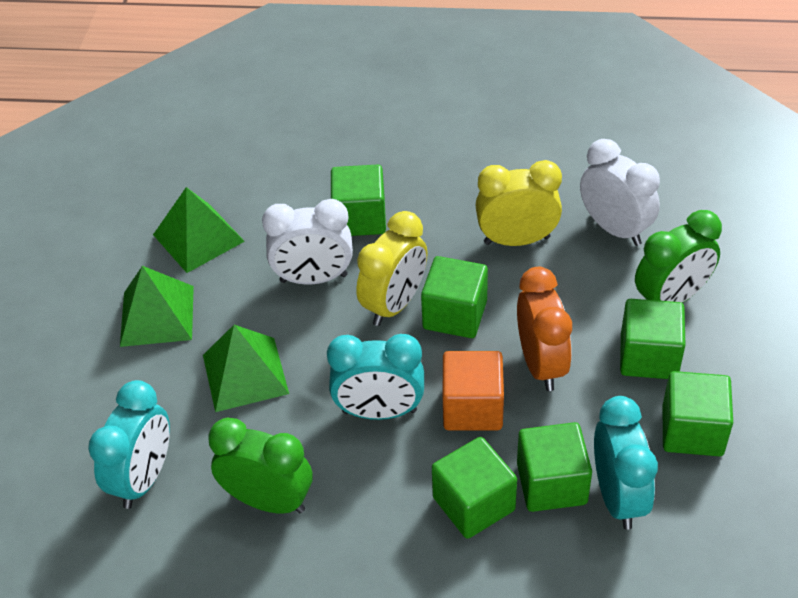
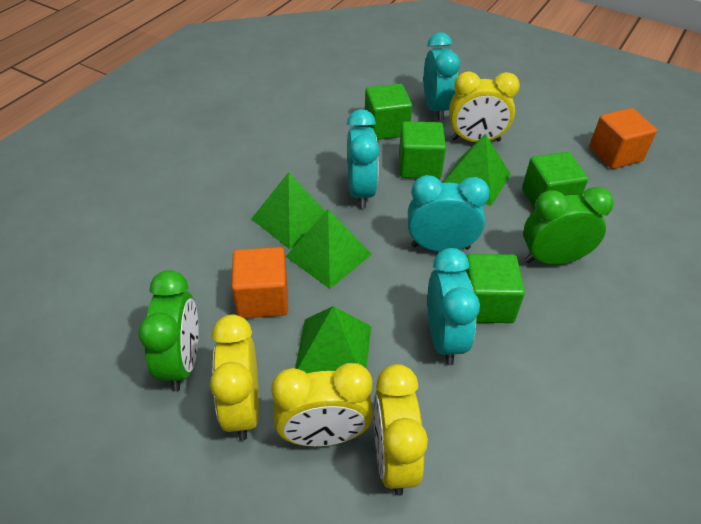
green cube: [331,164,386,236] [421,256,488,338] [432,437,517,539] [517,422,592,512] [620,299,685,379] [662,371,733,456] = 6 -> [365,84,412,140] [399,121,446,179] [465,254,525,323] [522,152,588,210] = 4
green pyramid: [120,266,194,347] [153,187,245,273] [203,325,289,412] = 3 -> [251,172,325,249] [286,209,372,289] [295,306,371,374] [443,134,511,206] = 4
orange clock: [517,267,572,391] = 1 -> none = 0
orange cube: [443,351,504,430] = 1 -> [232,247,288,318] [589,108,657,169] = 2
turquoise clock: [88,380,170,509] [327,334,424,420] [594,396,658,530] = 3 -> [347,109,380,209] [408,175,490,252] [424,32,460,121] [427,248,480,365] = 4
white clock: [262,199,353,285] [580,139,660,246] = 2 -> none = 0
yellow clock: [356,211,427,326] [475,160,562,246] = 2 -> [210,315,259,440] [271,363,373,447] [374,364,428,496] [449,71,520,142] = 4

